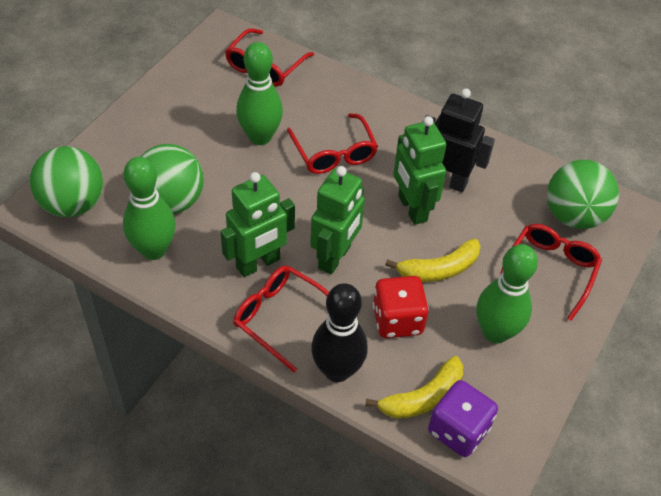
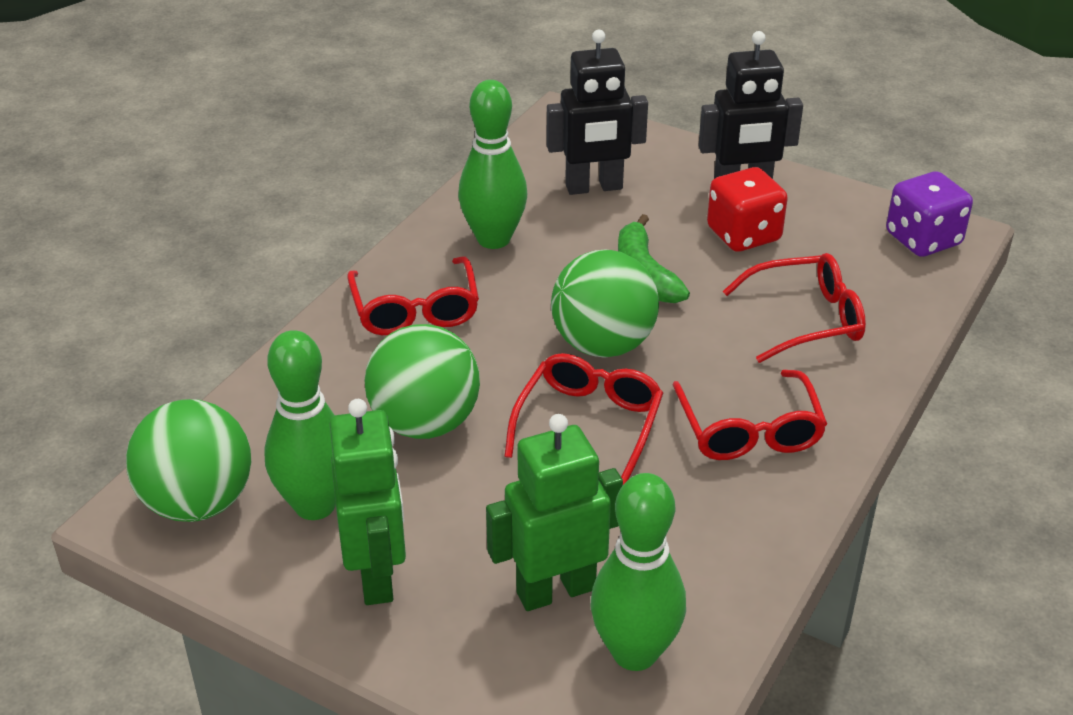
black bowling pin: [311,283,368,382] = 1 -> none = 0
black robot: [422,88,495,193] = 1 -> [547,30,648,195] [698,31,803,179] = 2
green banana: none = 0 -> [618,214,690,303] = 1
green robot: [220,172,295,277] [310,166,365,275] [393,116,446,225] = 3 -> [330,399,406,605] [486,414,623,611] = 2
yellow banana: [365,356,463,419] [385,239,481,282] = 2 -> none = 0

